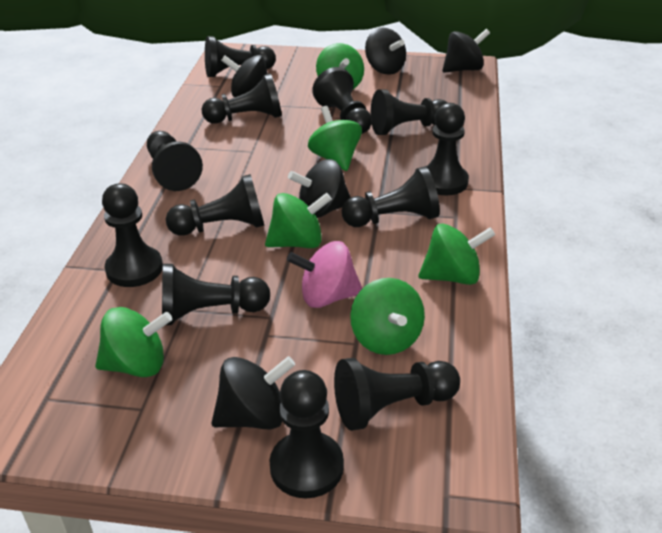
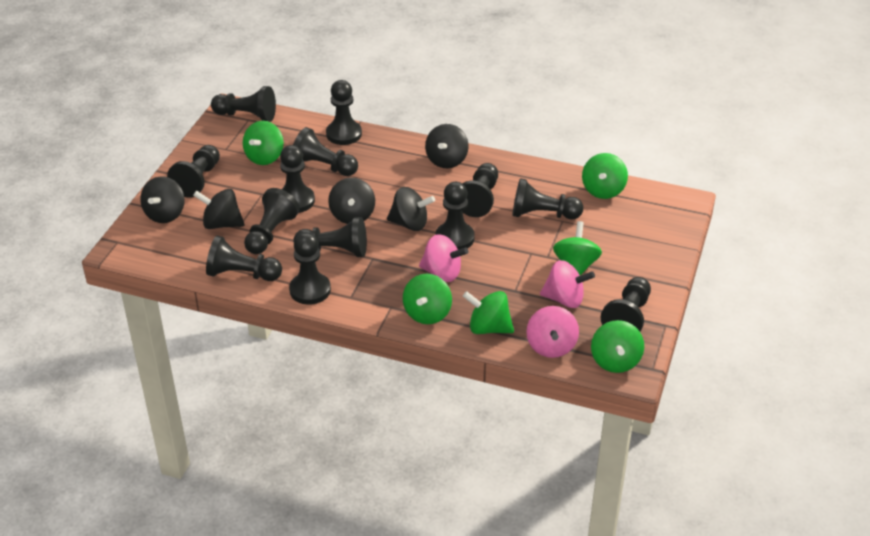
black pawn: [102,183,163,287] [147,131,203,191] [162,264,270,325] [166,174,265,236] [202,73,282,124] [205,36,276,77] [270,370,344,498] [312,67,372,134] [334,358,460,431] [342,166,440,227] [371,89,447,135] [426,103,469,195] = 12 -> [167,145,220,198] [206,236,282,281] [211,86,276,122] [244,188,300,254] [280,145,315,213] [289,232,331,305] [293,127,358,176] [294,217,367,257] [326,80,362,145] [435,182,475,250] [462,163,498,217] [512,178,583,220] [601,277,651,331] = 13
pink spinning top: [287,241,363,308] = 1 -> [419,234,468,282] [526,306,579,358] [540,260,595,308] = 3

